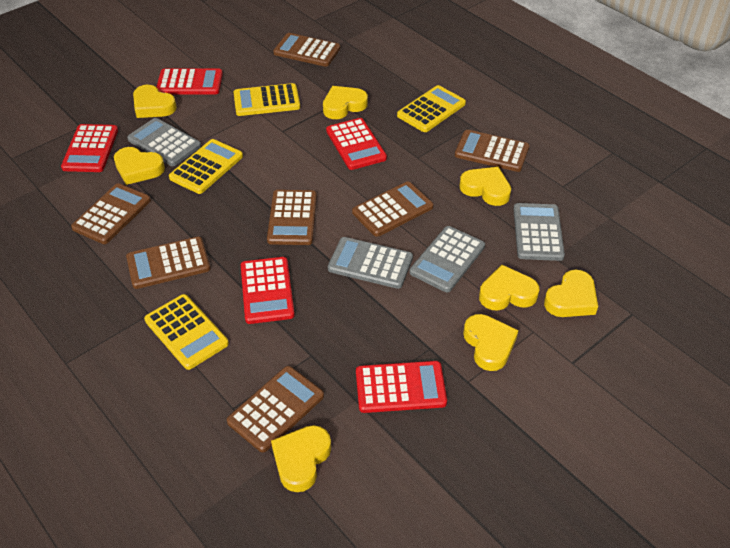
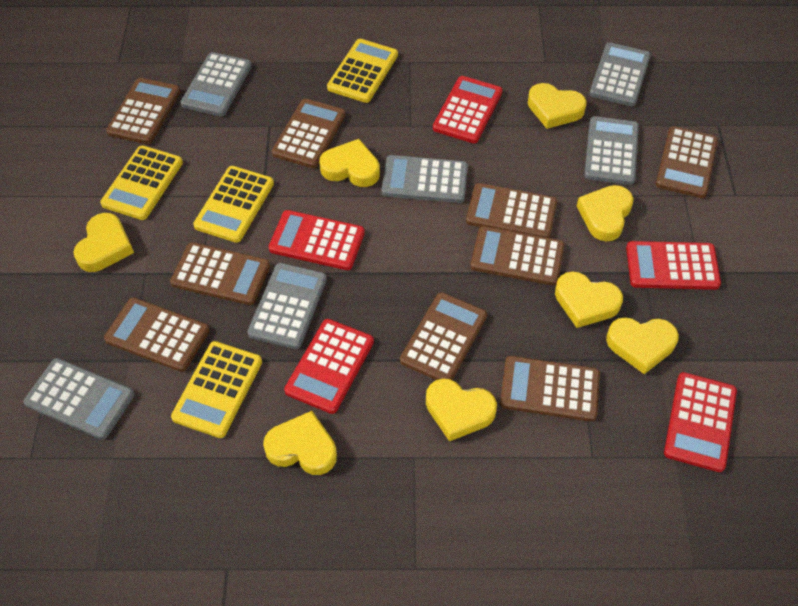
brown calculator: [71,183,151,244] [126,237,210,289] [227,366,324,452] [267,190,317,245] [273,33,340,67] [352,181,433,237] [455,130,529,172] = 7 -> [104,297,210,372] [106,78,181,144] [170,242,270,305] [272,99,346,168] [400,292,487,380] [466,183,557,238] [470,226,564,286] [500,356,600,422] [656,126,718,198] = 9
grey calculator: [127,118,201,166] [328,237,413,289] [409,226,485,292] [513,203,565,261] = 4 -> [23,358,134,440] [181,52,252,117] [248,263,327,349] [382,155,468,203] [584,116,639,185] [589,42,651,106] = 6

